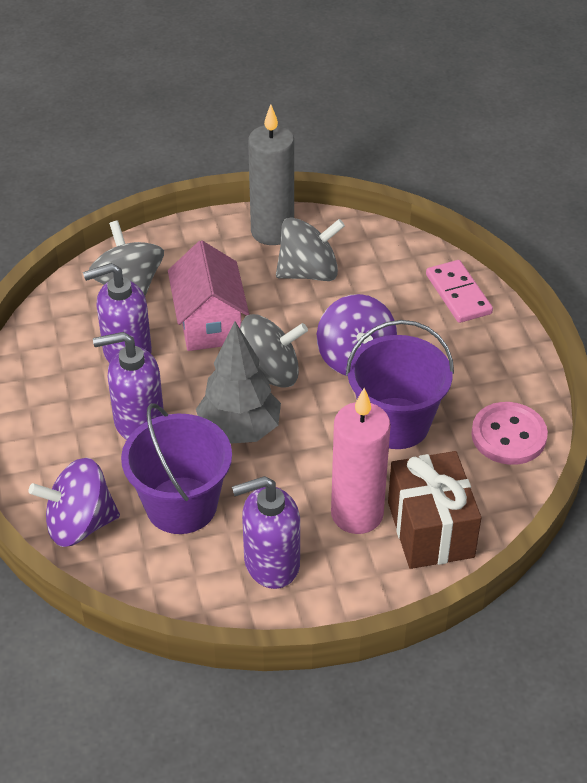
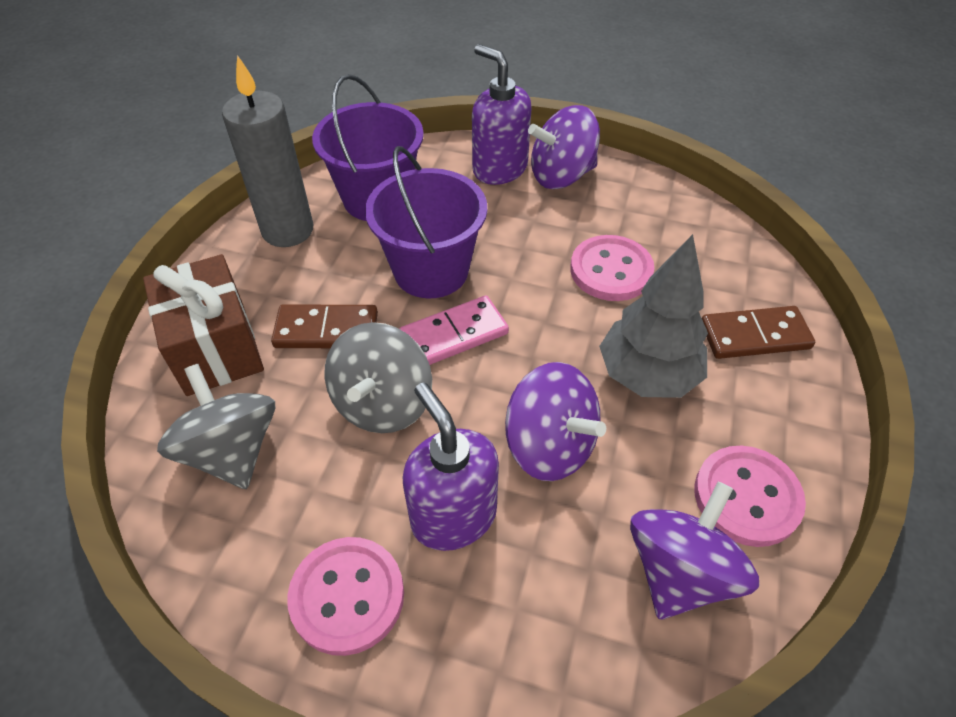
brown domino: none = 0 -> [271,304,378,348] [702,306,815,359] = 2
grey spinning top: [89,220,164,296] [240,314,308,388] [276,217,345,281] = 3 -> [157,364,275,489] [325,322,432,433] = 2
pink button: [471,402,548,465] = 1 -> [287,537,404,656] [570,235,654,301] [694,446,806,547] = 3
pink candle: [331,388,390,534] = 1 -> none = 0
pink house: [168,240,249,351] = 1 -> none = 0
purple soap dispenser: [83,263,152,363] [93,332,164,440] [232,476,300,589] = 3 -> [402,382,499,551] [472,44,532,185] = 2
purple spinning top: [29,458,120,547] [317,294,397,376] = 2 -> [505,362,606,481] [528,105,600,189] [630,482,759,619] = 3

